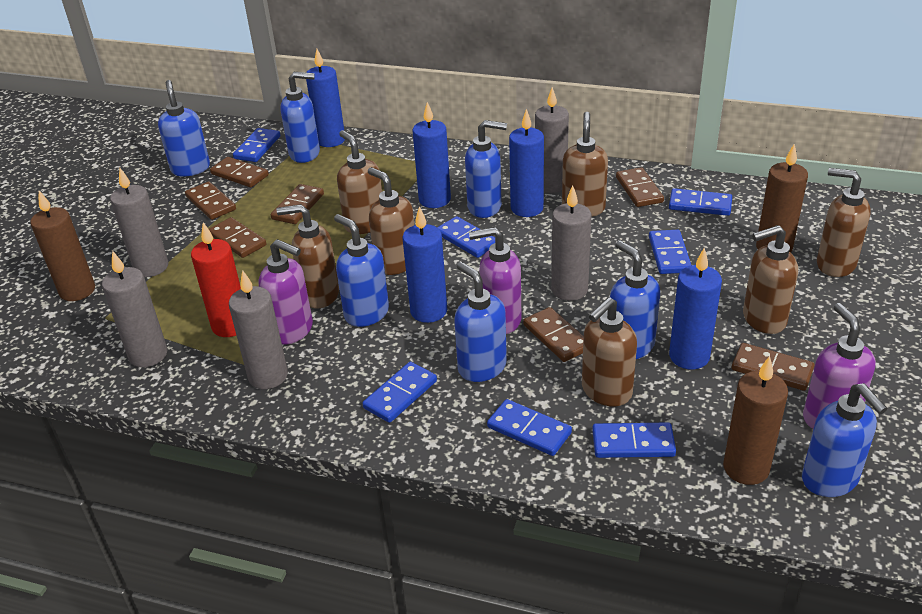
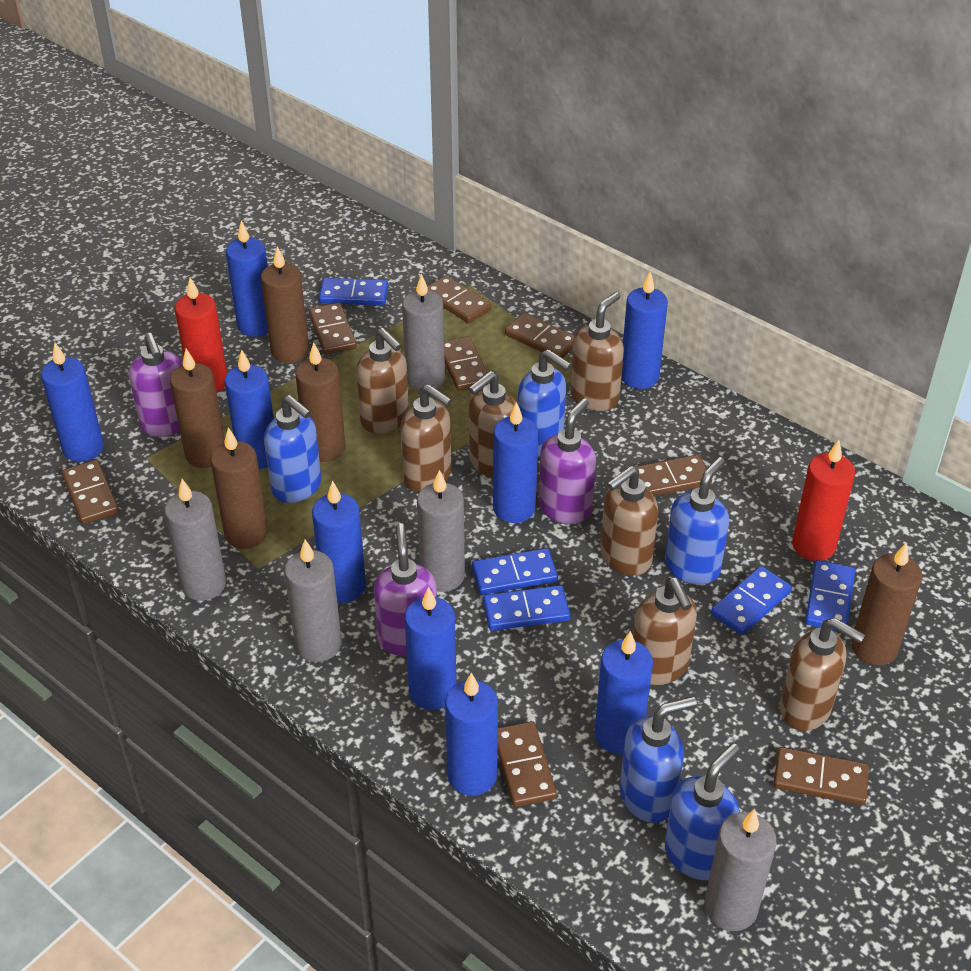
blue candle: [306,49,345,147] [402,206,447,323] [413,102,451,208] [509,109,544,217] [669,248,722,370] = 5 -> [41,343,104,462] [224,350,274,469] [226,221,268,337] [312,480,366,603] [404,587,456,710] [445,673,498,796] [493,402,538,523] [594,631,653,754] [621,272,668,389] = 9
blue domino: [233,128,280,162] [362,362,437,423] [437,216,495,258] [487,399,572,456] [592,423,676,458] [649,230,691,274] [669,188,732,216] = 7 -> [319,278,388,306] [472,548,558,595] [483,585,570,631] [711,566,792,635] [805,560,855,631] = 5
blue soap dispenser: [158,80,210,176] [281,72,320,163] [334,214,389,327] [454,262,507,382] [465,120,507,218] [610,240,660,359] [802,383,888,497] = 7 -> [264,395,321,503] [518,349,572,457] [620,696,697,823] [665,457,729,585] [665,743,740,880] = 5
brown candle: [30,191,95,301] [723,356,788,485] [756,144,808,253] = 3 -> [170,349,225,468] [211,427,268,549] [261,246,309,363] [295,343,345,462] [851,543,922,665] = 5
brown domino: [185,182,236,220] [209,217,266,258] [210,157,269,188] [271,184,324,224] [523,307,584,362] [616,167,664,207] [732,343,815,391] = 7 -> [62,460,119,524] [309,302,357,355] [427,275,492,323] [444,336,490,391] [498,721,557,807] [505,313,574,358] [634,454,712,496] [773,747,869,805] = 8
red candle: [191,222,241,337] = 1 -> [174,278,227,393] [792,440,855,561] = 2

